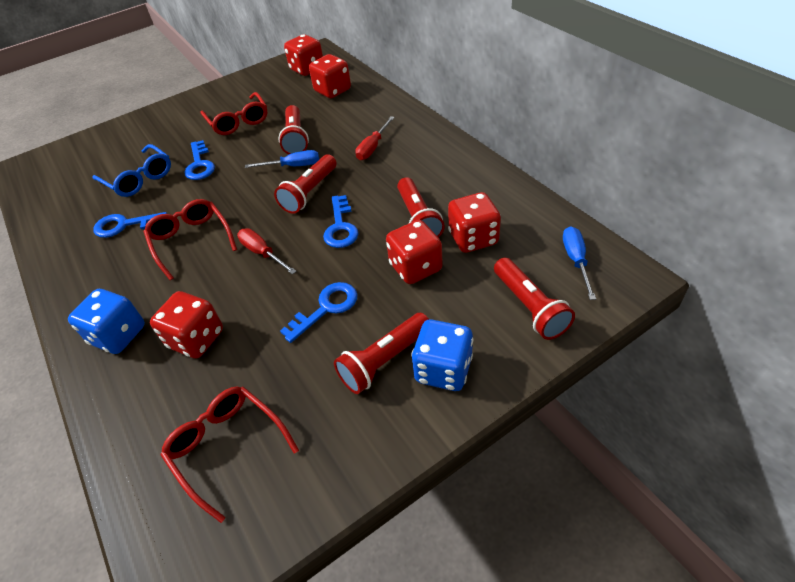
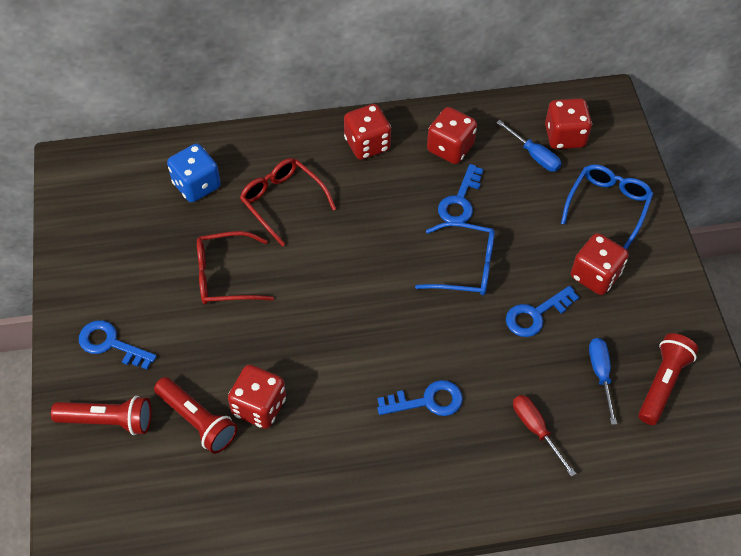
blue dice: [68,289,145,354] [411,320,474,391] = 2 -> [167,144,221,202] = 1
blue glasses: [92,144,171,197] = 1 -> [415,222,495,295] [561,164,653,250] = 2
red flashlight: [274,154,337,214] [278,105,309,154] [334,313,429,394] [397,177,445,238] [494,258,575,340] = 5 -> [51,396,151,435] [154,377,238,454] [638,333,699,425] = 3
red glasses: [144,199,237,280] [160,386,299,523] [200,92,267,135] = 3 -> [197,231,274,304] [240,158,336,247] = 2
red screwdriver: [237,228,296,274] [355,116,395,160] = 2 -> [513,395,576,477] = 1

